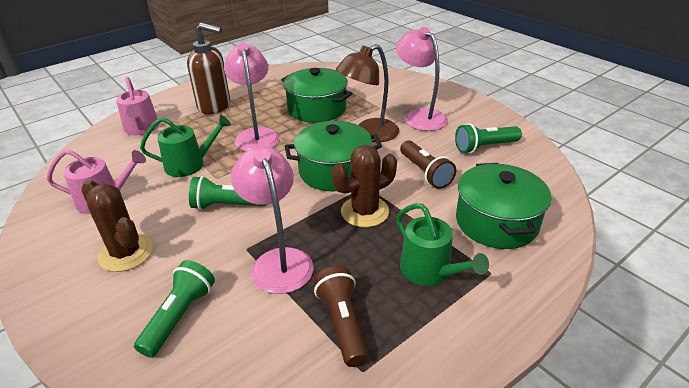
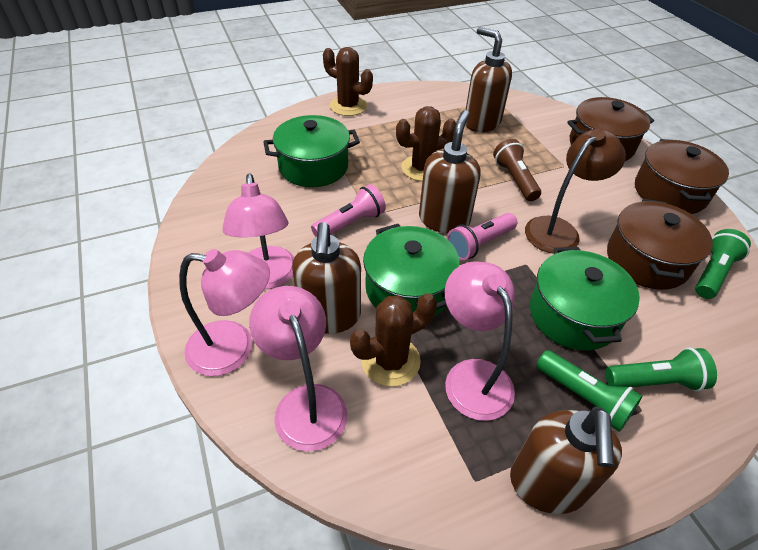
brown cactus: [81,180,153,272] [332,145,397,227] = 2 -> [323,47,373,116] [350,293,437,387] [396,106,456,181] = 3
brown flashlight: [313,266,368,367] [400,140,456,189] = 2 -> [493,139,541,201] = 1
brown pot: none = 0 -> [567,97,654,161] [607,199,713,290] [635,139,729,214] = 3
brown soap dispenser: [187,23,230,114] = 1 -> [292,222,361,334] [419,110,480,233] [465,27,512,132] [510,407,622,514] = 4
green watering can: [140,115,231,177] [396,203,489,286] = 2 -> none = 0
pink flashlight: none = 0 -> [311,184,386,237] [447,213,517,261] = 2
pink lamp: [224,43,280,151] [231,146,314,294] [396,27,448,131] = 3 -> [179,249,270,376] [222,173,294,289] [249,286,347,451] [445,261,515,421] = 4
pink watering can: [47,150,146,214] [116,77,159,135] = 2 -> none = 0

